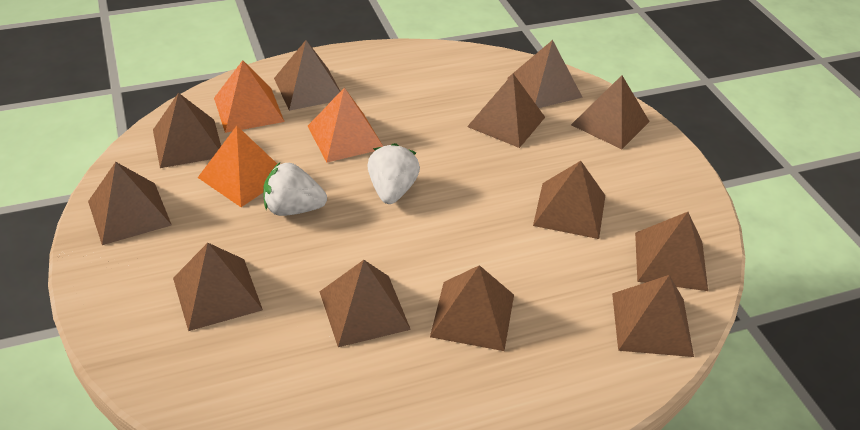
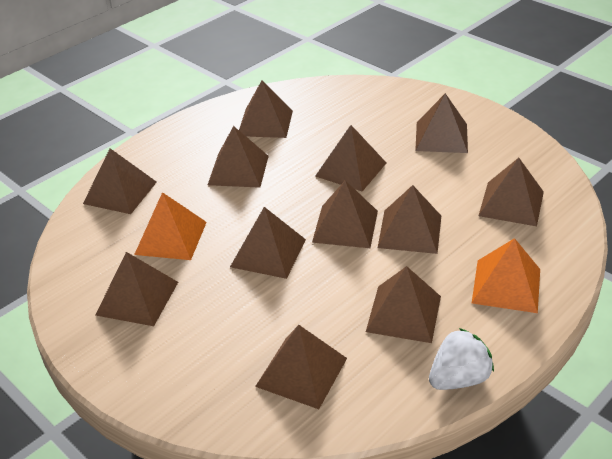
orange pyramid: [198,126,277,207] [214,60,285,133] [308,88,383,163] = 3 -> [134,192,207,260] [472,238,540,313] = 2
white strawberry: [263,163,327,216] [367,143,420,204] = 2 -> [429,328,494,390] = 1

